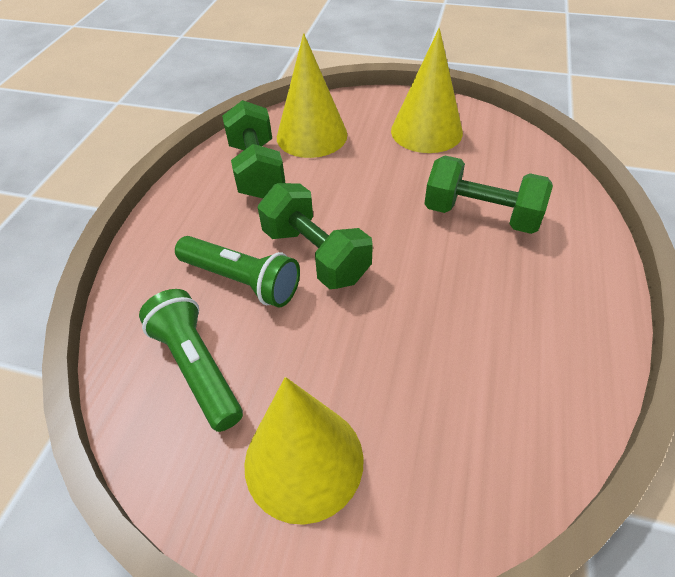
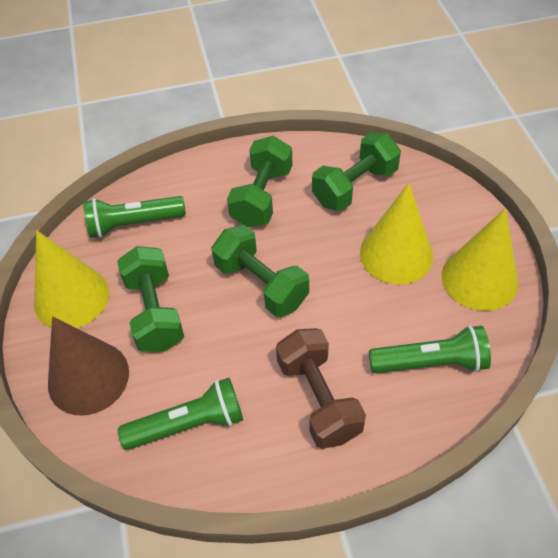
brown cone: none = 0 -> [48,317,129,415] = 1
brown dumbbell: none = 0 -> [276,328,366,449] = 1
green dumbbell: [222,100,285,198] [258,183,373,289] [424,156,553,234] = 3 -> [117,246,184,352] [211,225,309,317] [227,136,292,227] [312,132,401,211] = 4
green flashlight: [139,289,243,432] [175,236,300,308] = 2 -> [83,196,186,238] [118,378,243,450] [369,325,491,373] = 3

